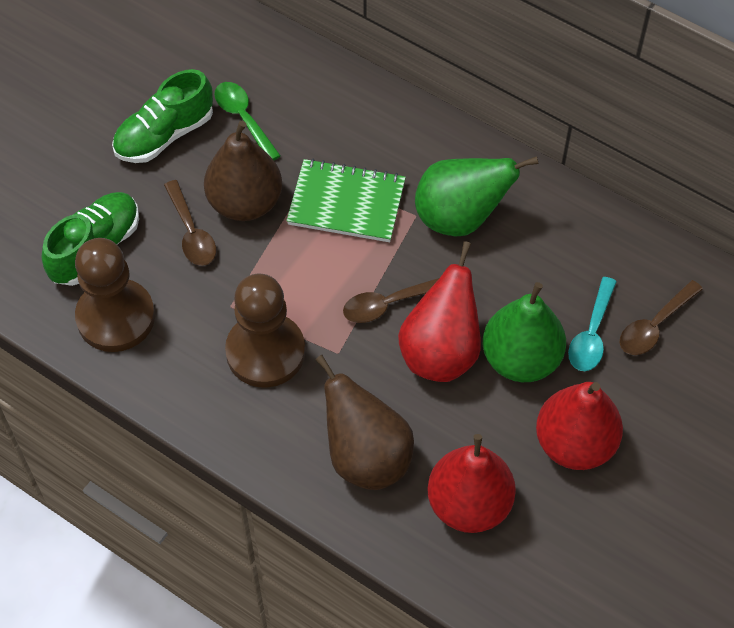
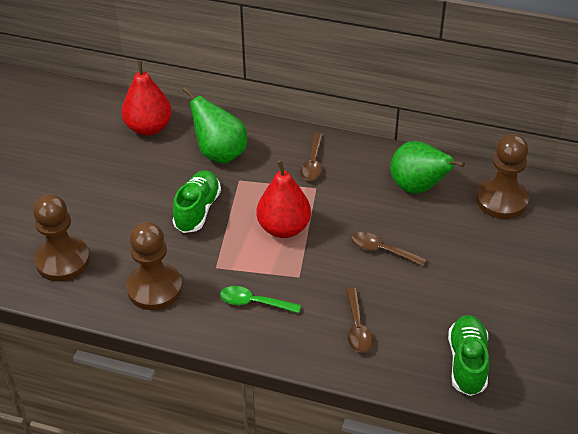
brown pawn: [75,238,155,352] [225,274,305,388] = 2 -> [33,194,90,281] [126,222,182,310] [476,134,529,219] = 3
brown pear: [204,121,282,221] [315,355,414,490] = 2 -> none = 0
green notebook: [286,159,406,242] = 1 -> none = 0
red pear: [398,241,481,382] [427,434,516,533] [536,382,623,470] = 3 -> [122,60,172,136] [257,160,311,238] = 2
turquoise spoon: [568,277,617,371] = 1 -> none = 0

